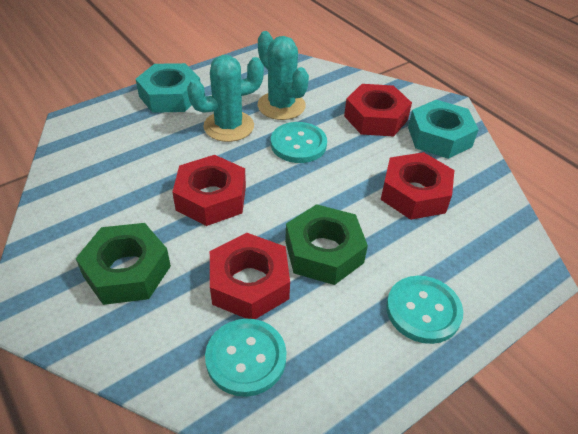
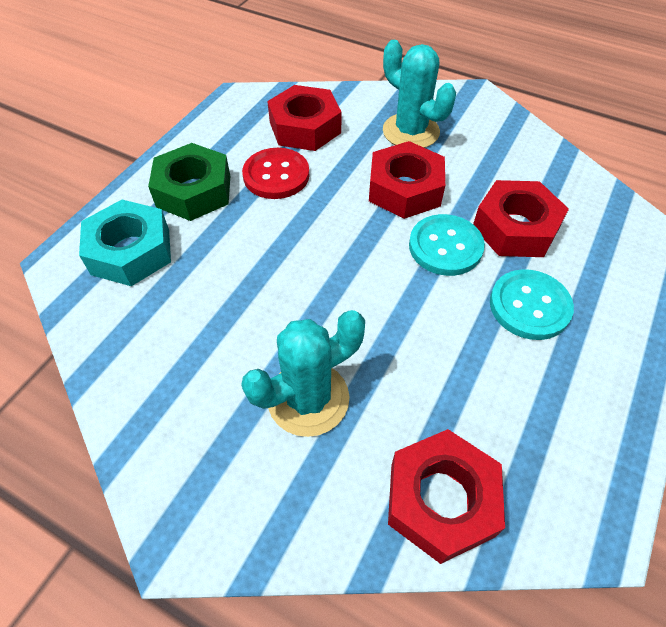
green nut: [76,223,171,305] [285,204,368,285] = 2 -> [148,143,230,221] = 1
red button: none = 0 -> [242,148,309,199] = 1
turquoise button: [205,319,287,397] [271,122,327,163] [386,276,463,344] = 3 -> [409,214,485,276] [490,269,574,340] = 2
turquoise nut: [136,63,200,113] [408,100,479,159] = 2 -> [79,200,171,286] = 1

